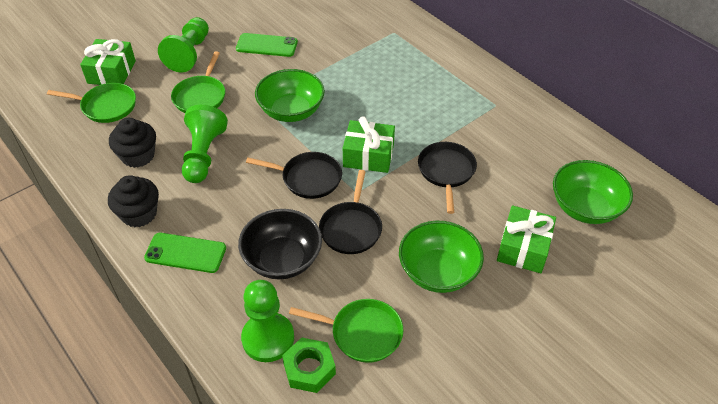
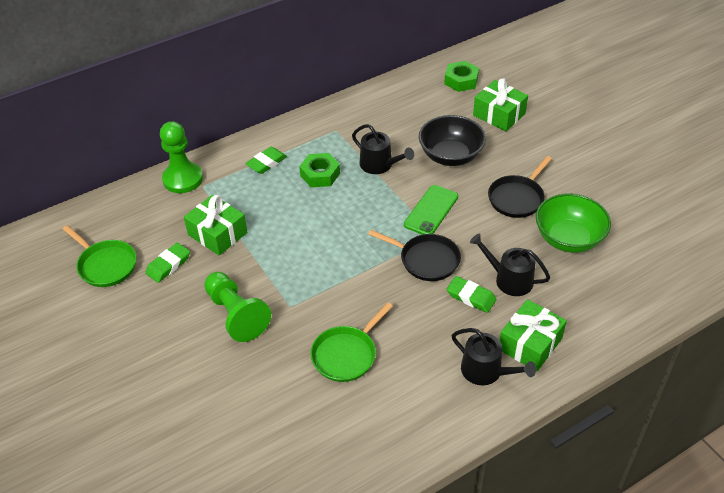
black cupcake: [108,175,159,227] [109,118,156,168] = 2 -> none = 0
black pan: [246,152,342,199] [319,170,382,254] [418,142,477,214] = 3 -> [368,230,461,281] [488,156,552,218] = 2
black watering can: none = 0 -> [352,124,414,174] [452,328,536,385] [470,233,550,296] = 3
green bowl: [255,69,325,122] [399,220,484,293] [553,160,633,224] = 3 -> [536,194,611,253] = 1
green eraser: none = 0 -> [145,243,190,283] [245,147,287,174] [447,276,497,313] = 3
green nut: [282,338,336,393] = 1 -> [299,153,340,187] [444,61,479,92] = 2
green pan: [47,83,136,123] [171,51,225,113] [289,299,403,363] = 3 -> [63,225,137,287] [311,302,393,382] = 2
green pawn: [158,17,209,73] [182,105,228,183] [241,280,294,362] = 3 -> [160,121,203,193] [204,272,271,342] = 2
green phone: [144,233,226,273] [236,33,298,57] = 2 -> [404,185,458,235] = 1

